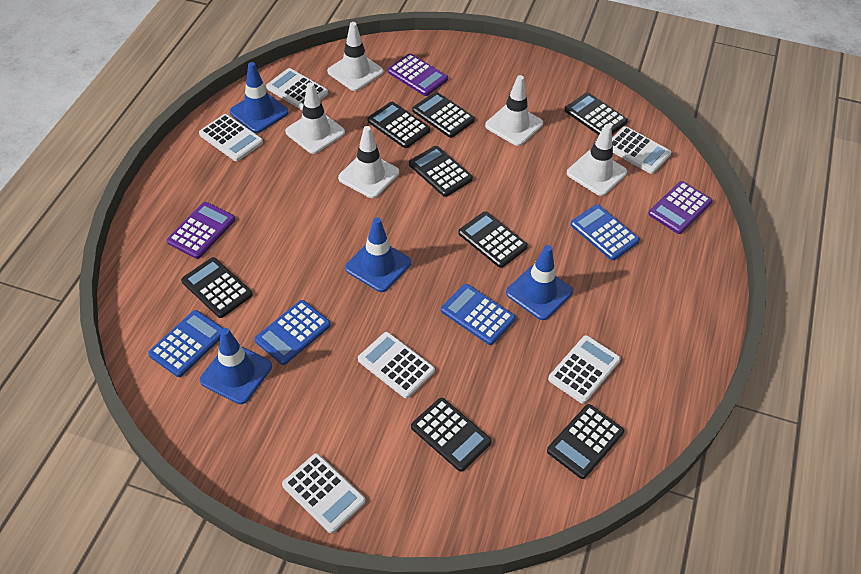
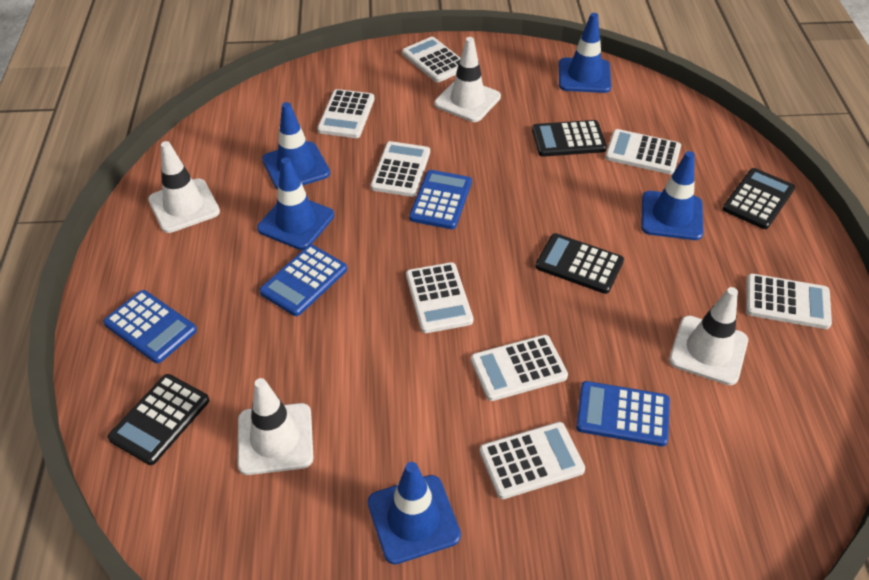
black calculator: [181,257,253,318] [367,102,430,148] [409,146,473,197] [411,398,492,472] [412,92,475,138] [458,211,528,268] [547,404,624,479] [565,92,628,135] = 8 -> [108,374,209,465] [532,120,607,157] [536,233,624,294] [723,168,795,229] = 4
blue traffic cone: [200,328,272,404] [230,62,289,133] [345,217,411,292] [506,245,573,320] = 4 -> [257,157,334,250] [262,102,330,190] [368,462,461,565] [559,13,611,93] [641,151,704,240] = 5
purple calculator: [167,202,235,259] [388,53,448,96] [648,181,712,234] = 3 -> none = 0
white calculator: [199,114,263,161] [266,68,328,110] [282,453,366,533] [358,332,435,398] [548,335,621,404] [612,126,671,174] = 6 -> [317,89,374,138] [371,141,430,197] [402,37,461,82] [406,262,473,333] [471,335,568,401] [480,422,585,499] [605,129,681,174] [746,274,832,329] = 8
white traffic cone: [285,82,345,154] [327,22,384,91] [338,126,399,198] [485,75,543,146] [567,124,627,196] = 5 -> [148,141,220,233] [237,378,314,475] [435,37,501,122] [669,287,748,385] = 4

